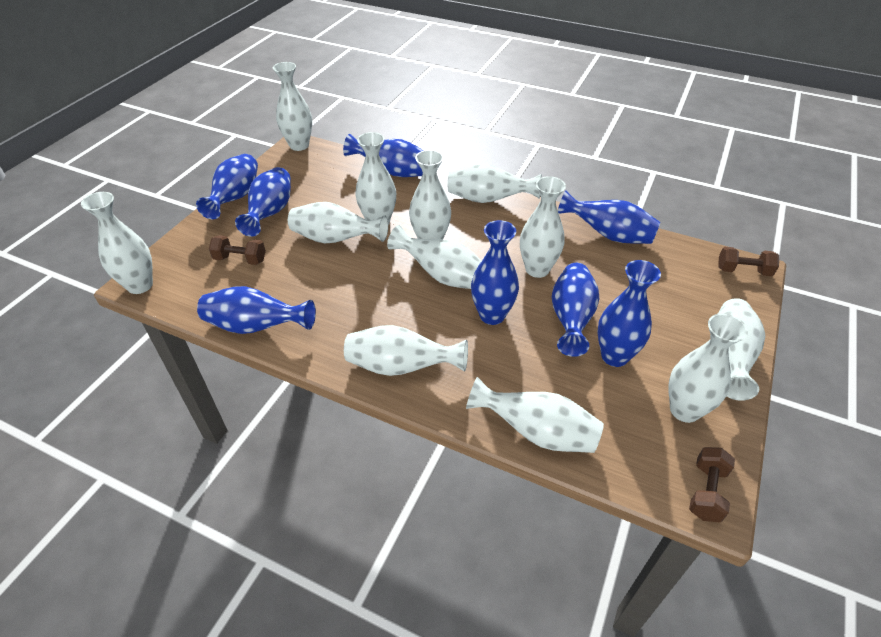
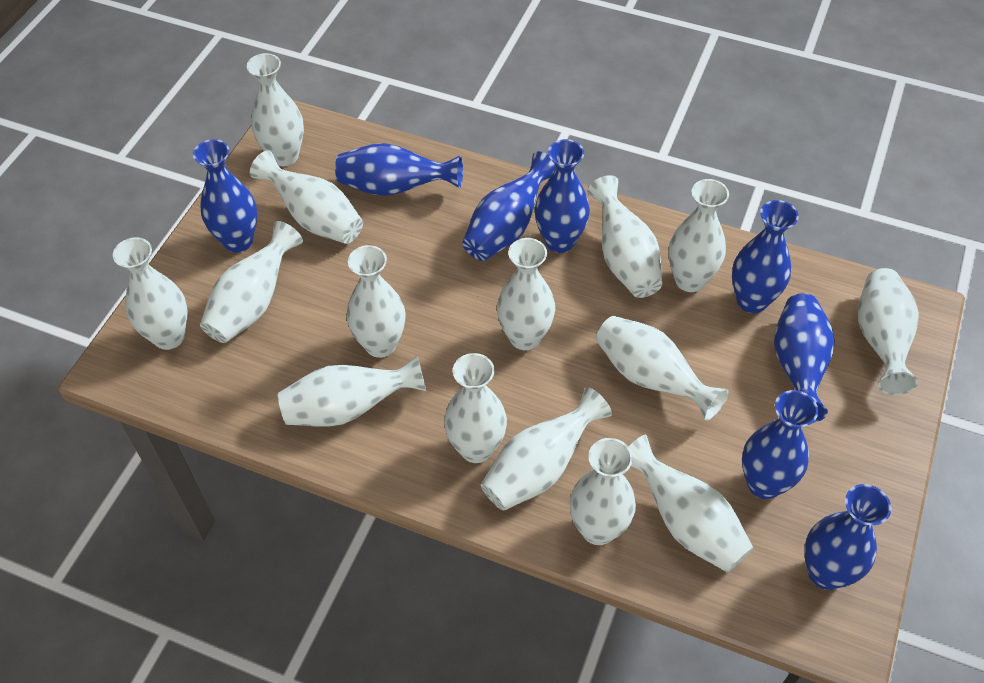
brown dumbbell: [209,235,266,265] [689,447,735,523] [718,247,779,276] = 3 -> none = 0
white vase: [81,192,153,294] [273,62,312,151] [288,202,388,243] [344,325,468,376] [355,132,396,225] [387,225,482,289] [409,150,451,239] [447,164,542,203] [466,377,604,453] [520,176,566,278] [669,314,748,423] [710,298,765,401] = 12 -> [113,237,188,350] [200,221,303,343] [247,53,304,167] [250,150,363,244] [278,356,426,427] [346,245,405,358] [444,353,507,463] [481,387,612,511] [497,238,555,350] [569,438,636,545] [587,175,662,298] [596,316,729,421] [628,435,753,573] [668,179,729,292] [858,268,919,395] = 15

